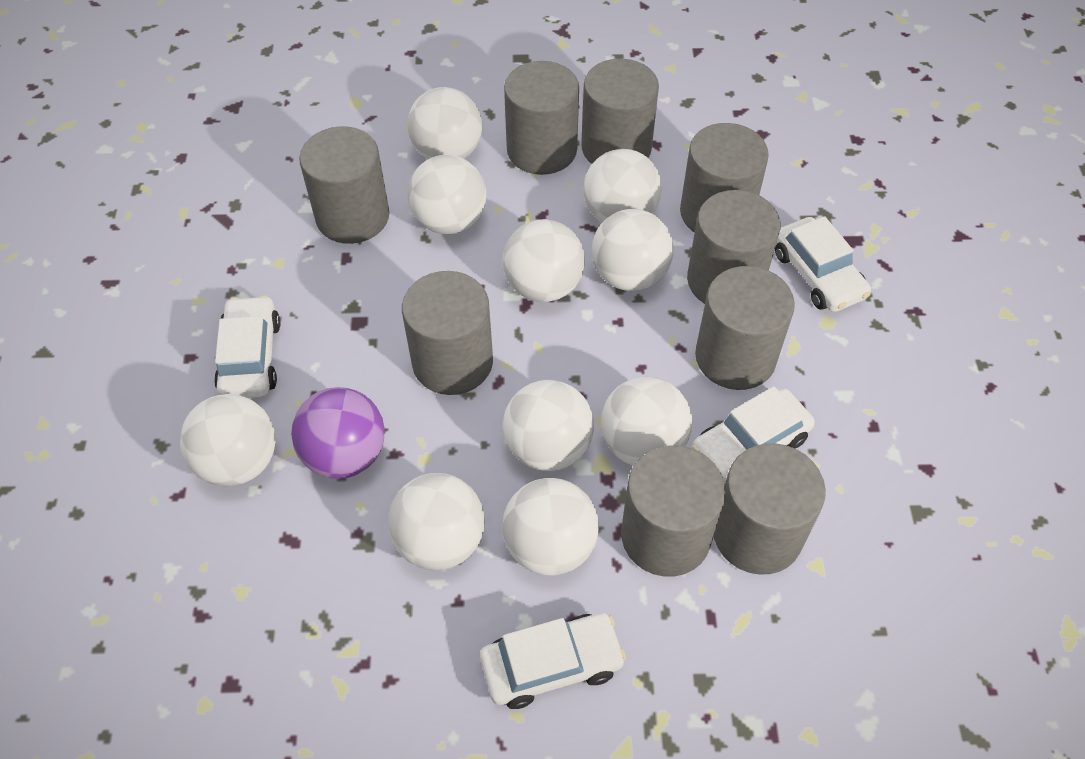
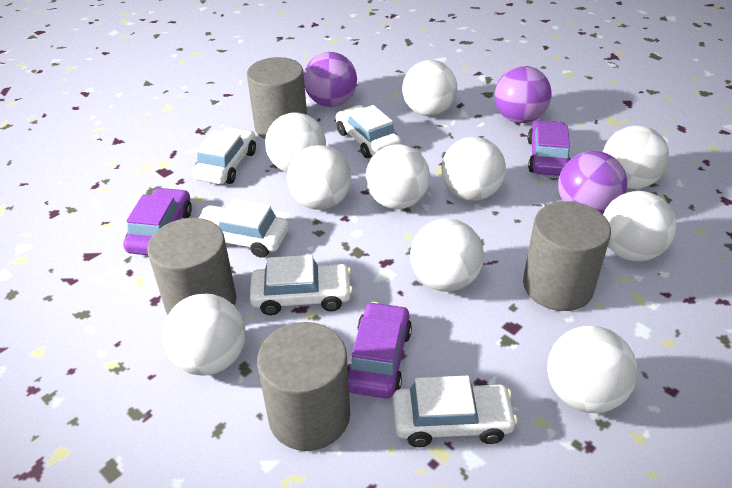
grey cylinder: [299,126,389,244] [402,271,493,395] [504,61,579,175] [581,59,659,164] [621,445,726,577] [680,123,769,233] [687,190,781,304] [695,266,795,390] [714,443,826,575] = 9 -> [147,218,237,316] [247,57,307,139] [257,322,350,451] [523,201,611,311] = 4
purple ball: [291,387,384,479] = 1 -> [304,52,357,107] [494,66,551,123] [558,151,627,214] = 3
purple car: none = 0 -> [123,187,192,255] [348,302,412,398] [527,120,570,176] = 3
white car: [214,295,281,398] [480,613,626,709] [692,386,815,482] [775,216,871,312] = 4 -> [192,127,256,184] [199,199,289,258] [250,255,353,315] [336,105,401,158] [393,376,518,447] = 5

